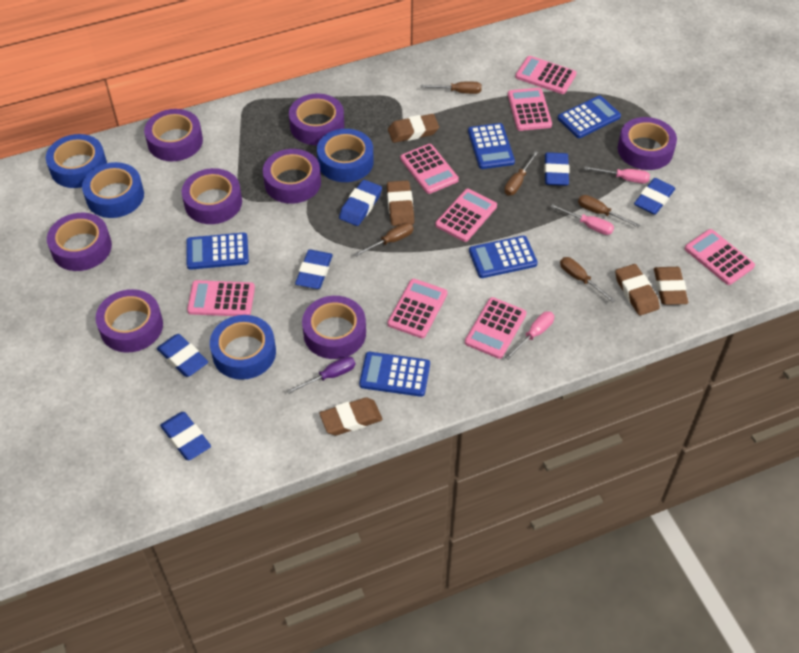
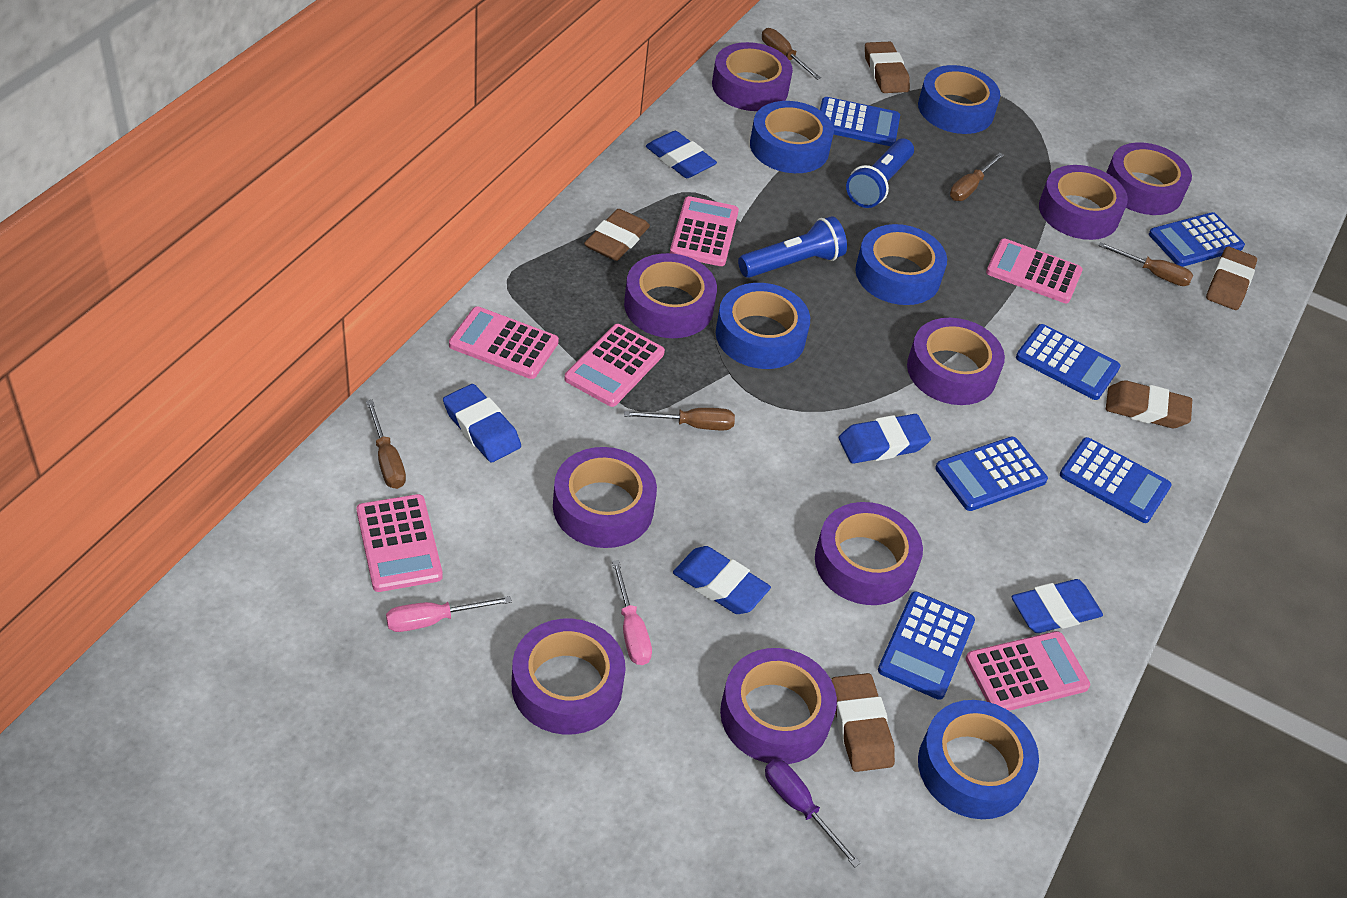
blue calculator: [186,233,249,270] [359,352,430,397] [468,123,515,169] [469,236,538,278] [558,96,621,138] = 5 -> [820,97,900,146] [878,591,975,700] [935,437,1048,511] [1016,324,1120,400] [1060,437,1171,523] [1149,212,1245,267] = 6
blue eraser: [157,334,208,377] [160,412,211,460] [295,250,333,289] [339,180,382,226] [544,152,570,186] [634,178,675,215] = 6 -> [443,384,521,462] [646,131,717,178] [673,546,771,614] [839,414,931,464] [1012,579,1103,633] = 5
blue flashlight: none = 0 -> [738,216,847,278] [846,138,914,208] = 2
blue tape: [46,134,107,188] [82,162,144,218] [210,315,276,380] [317,129,374,182] = 4 -> [716,283,810,369] [750,101,834,173] [855,224,947,305] [918,65,1000,134] [918,700,1039,819] = 5
pink calculator: [187,280,255,316] [388,279,448,338] [400,144,459,194] [435,189,497,242] [465,297,527,359] [508,88,552,131] [515,56,577,94] [685,229,755,285] = 8 -> [357,494,443,592] [449,306,559,379] [564,324,665,407] [670,196,739,266] [965,631,1090,711] [986,239,1083,303] = 6
pink screwdriver: [505,311,554,360] [551,204,614,235] [584,166,650,183] = 3 -> [386,596,512,632] [612,560,652,665] = 2
purple tape: [47,213,112,271] [96,289,163,353] [144,109,203,161] [182,168,242,224] [263,149,321,204] [289,94,344,145] [302,296,366,359] [618,117,677,170] = 8 -> [512,619,626,734] [553,447,657,548] [624,253,717,338] [712,42,793,111] [720,648,837,764] [815,502,923,605] [907,318,1005,405] [1039,165,1128,240] [1106,142,1192,215] = 9

